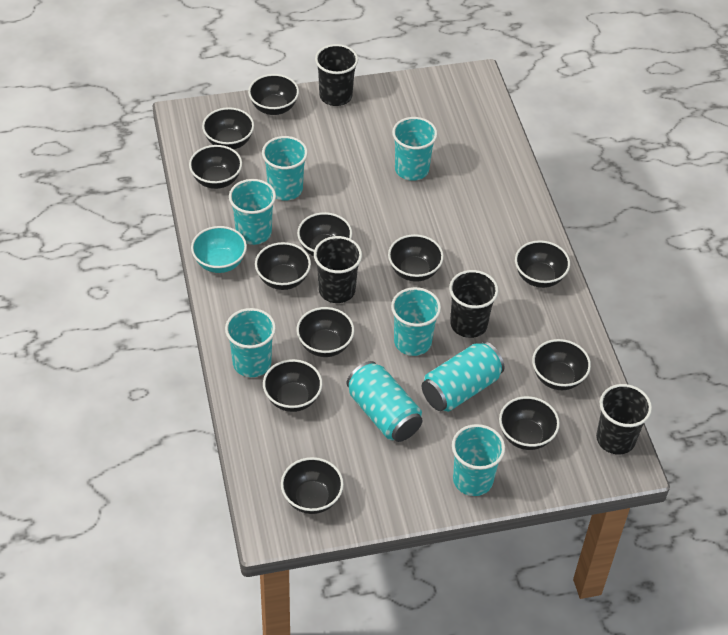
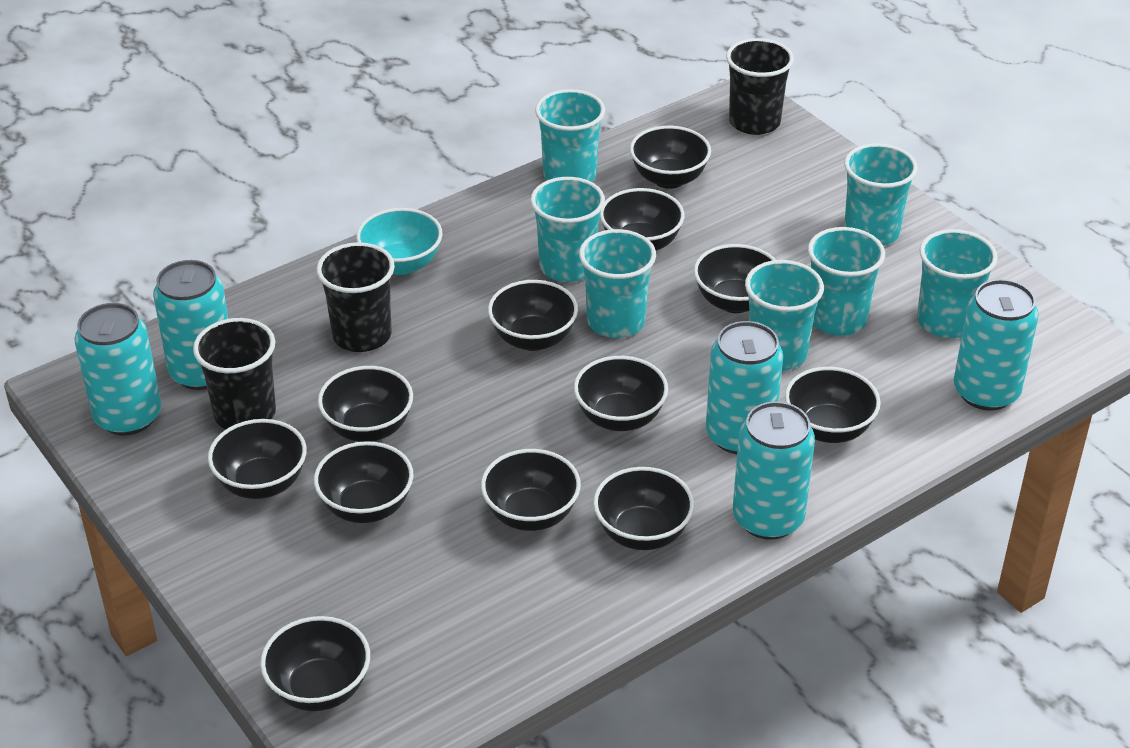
black cup: [314,236,362,303] [315,44,358,106] [449,270,499,338] [596,384,652,455] = 4 -> [193,318,276,430] [317,242,395,352] [726,38,794,135] = 3
turquoise can: [347,361,422,442] [422,342,505,412] = 2 -> [74,303,162,435] [153,260,228,390] [706,321,783,454] [733,401,815,540] [953,279,1039,411] = 5
turquoise cup: [225,308,276,377] [229,179,276,245] [262,136,308,201] [391,287,441,356] [392,117,438,181] [452,424,505,496] = 6 -> [530,177,605,282] [535,89,605,182] [579,229,656,338] [745,260,824,371] [808,227,885,336] [844,143,918,246] [917,229,998,338] = 7

